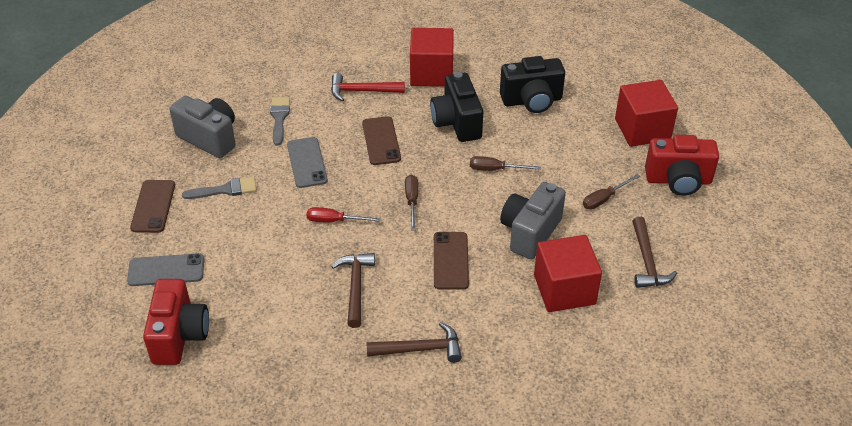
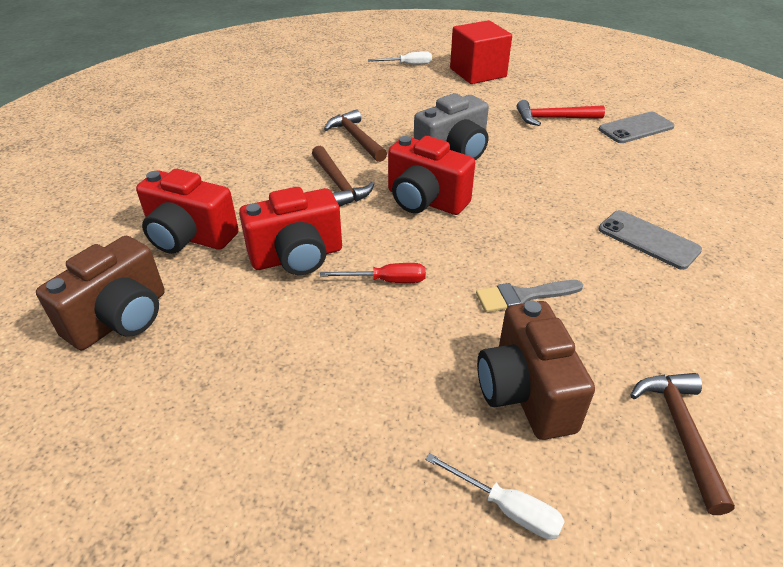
black camera: [430,72,483,142] [500,56,565,113] = 2 -> none = 0
brown camera: none = 0 -> [36,236,164,350] [477,301,595,440] = 2
brown phone: [130,180,175,233] [362,116,401,165] [434,232,469,290] = 3 -> none = 0
brown screwdriver: [405,175,418,230] [470,156,541,171] [583,174,640,210] = 3 -> none = 0
grey brush: [182,177,257,199] [270,97,290,146] = 2 -> [476,280,583,313] = 1
grey camera: [169,96,236,158] [500,182,566,260] = 2 -> [414,93,489,160] = 1
red camera: [143,279,209,365] [645,135,719,196] = 2 -> [136,169,239,254] [239,187,342,275] [388,136,475,215] = 3
red cube: [410,28,454,87] [534,235,602,312] [615,80,678,147] = 3 -> [450,20,512,84] = 1
white screwdriver: none = 0 -> [368,51,432,65] [425,453,565,539] = 2

